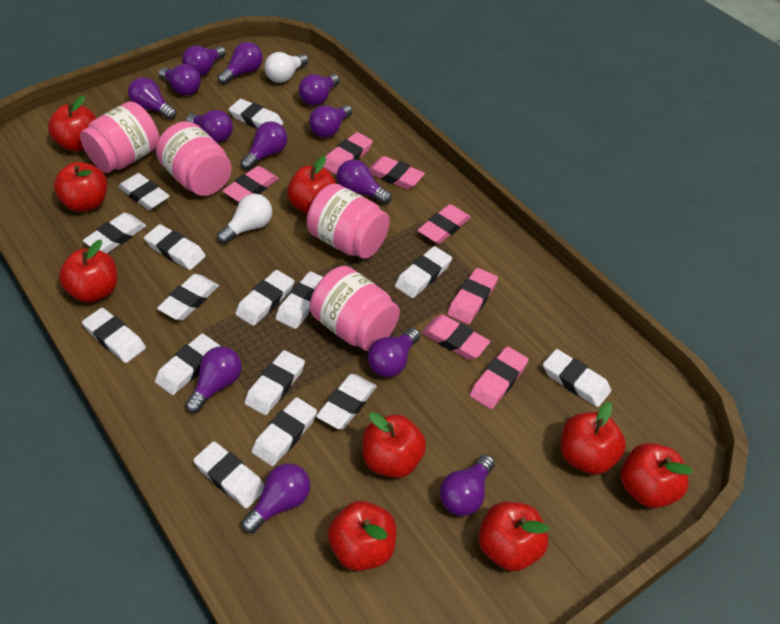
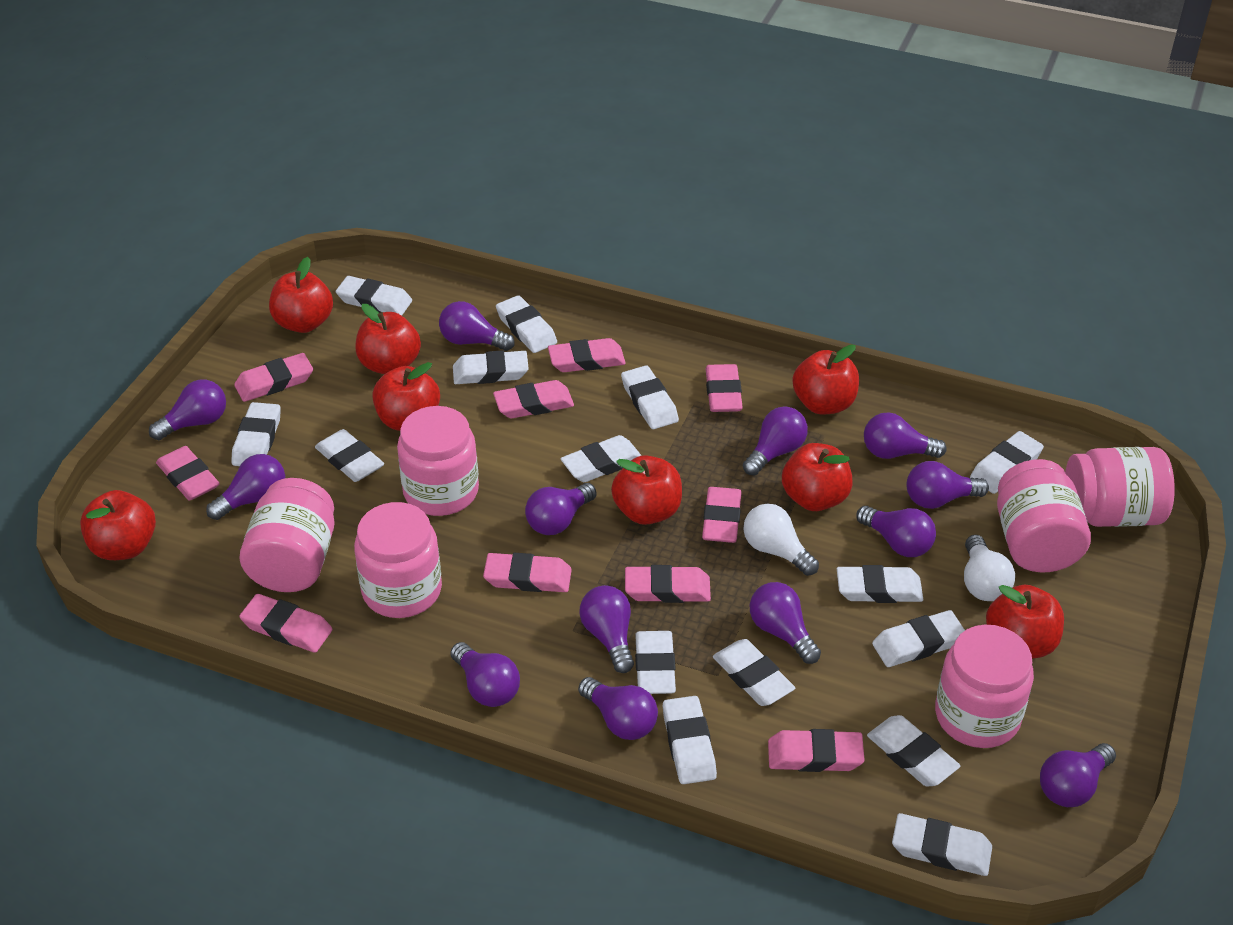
pink eraser: [222,166,279,202] [323,132,373,175] [369,156,425,189] [417,204,471,244] [422,315,490,360] [447,268,498,324] [470,346,529,409] = 7 -> [156,446,220,500] [234,353,313,402] [239,594,332,653] [483,553,572,592] [493,380,574,418] [548,338,626,372] [625,565,711,603] [702,487,741,543] [706,364,743,412] [768,729,865,772] = 10
pink jar: [80,101,160,173] [156,121,232,196] [307,184,390,259] [310,266,400,351] = 4 -> [240,478,334,592] [354,502,442,618] [397,406,479,516] [935,625,1034,748] [997,459,1091,572] [1065,447,1175,527] = 6
red apple: [48,95,96,152] [54,162,107,212] [59,240,117,303] [287,156,336,214] [328,501,397,571] [362,412,426,478] [479,502,549,571] [561,402,626,475] [621,443,693,508] = 9 -> [80,490,156,560] [269,257,333,333] [355,304,421,374] [372,362,440,431] [611,455,682,525] [782,443,853,511] [792,344,859,415] [986,585,1064,658] = 8

